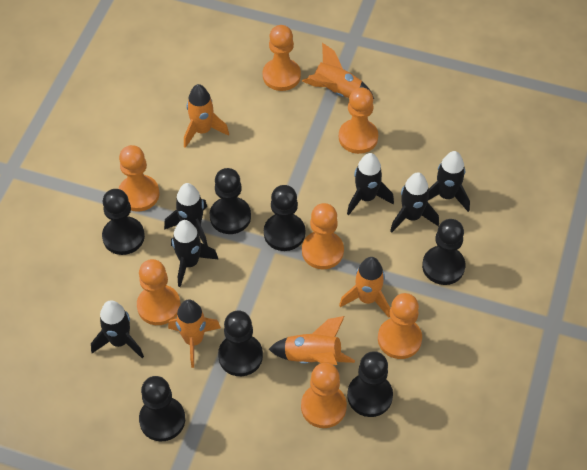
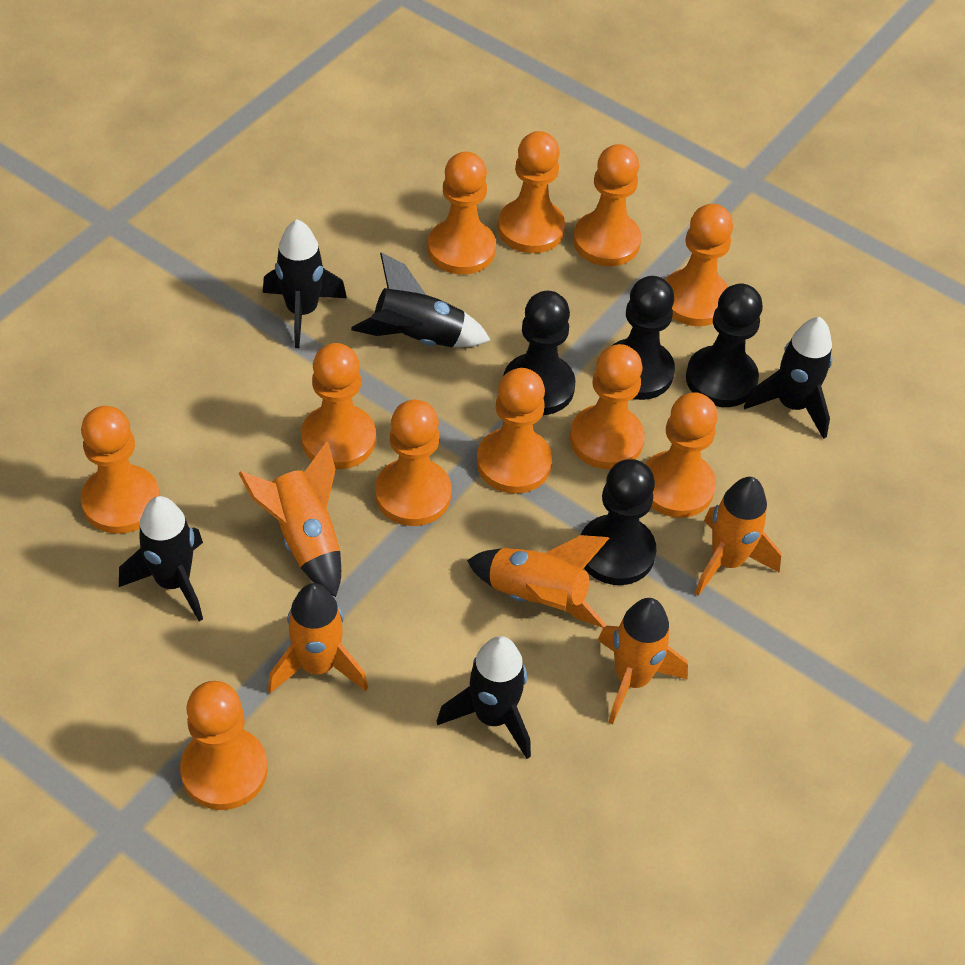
black pawn: [102,189,145,255] [139,376,185,442] [210,168,251,234] [218,310,263,376] [264,185,305,251] [347,351,393,417] [422,219,465,285] = 7 -> [504,291,576,415] [581,459,656,585] [612,276,675,400] [686,284,763,407] = 4
black rocket: [91,300,144,358] [164,183,208,246] [171,220,218,287] [347,153,394,215] [390,172,439,233] [428,151,470,212] = 6 -> [119,496,203,621] [263,219,347,348] [351,252,490,347] [437,636,531,759] [744,317,832,439] = 5
orange pawn: [119,145,159,212] [137,259,181,325] [263,25,301,91] [301,363,347,428] [302,203,344,269] [339,87,378,154] [378,293,422,359] = 7 -> [81,406,160,534] [180,681,268,810] [301,343,376,469] [375,400,451,526] [428,152,496,275] [477,368,552,494] [498,131,565,253] [570,344,645,469] [573,144,641,266] [645,392,718,518] [666,204,733,326] = 11

